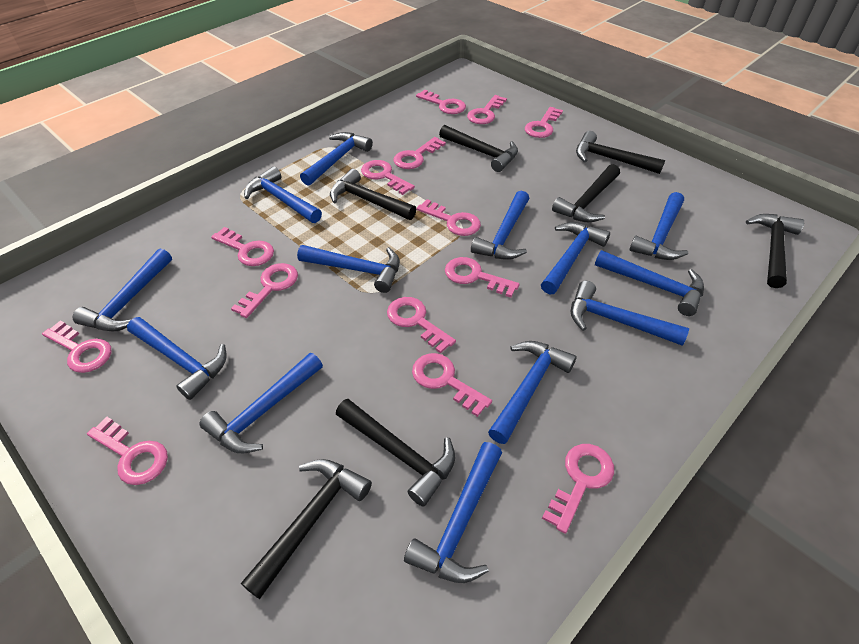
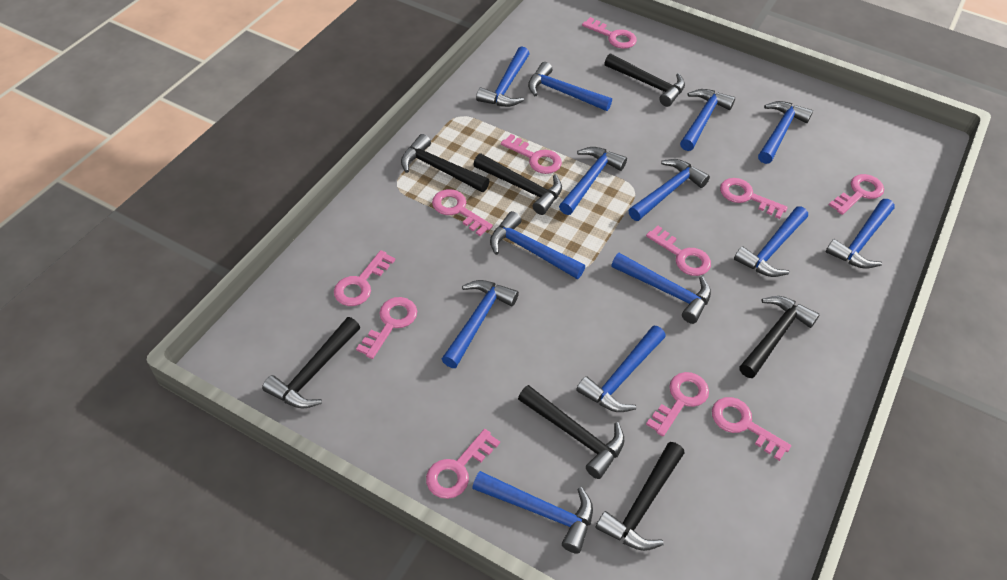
pink key: [42,320,111,373] [87,417,168,485] [211,227,274,266] [231,263,298,318] [361,160,415,195] [387,297,456,354] [394,137,446,169] [412,353,492,417] [416,90,466,114] [417,199,481,236] [445,257,519,298] [467,95,507,124] [525,107,563,138] [542,444,614,534] = 14 -> [334,250,395,306] [356,297,417,359] [426,429,500,499] [432,189,493,236] [501,134,562,174] [582,17,637,49] [646,226,711,276] [646,372,709,437] [712,397,791,461] [720,178,788,219] [829,174,884,215] = 11

